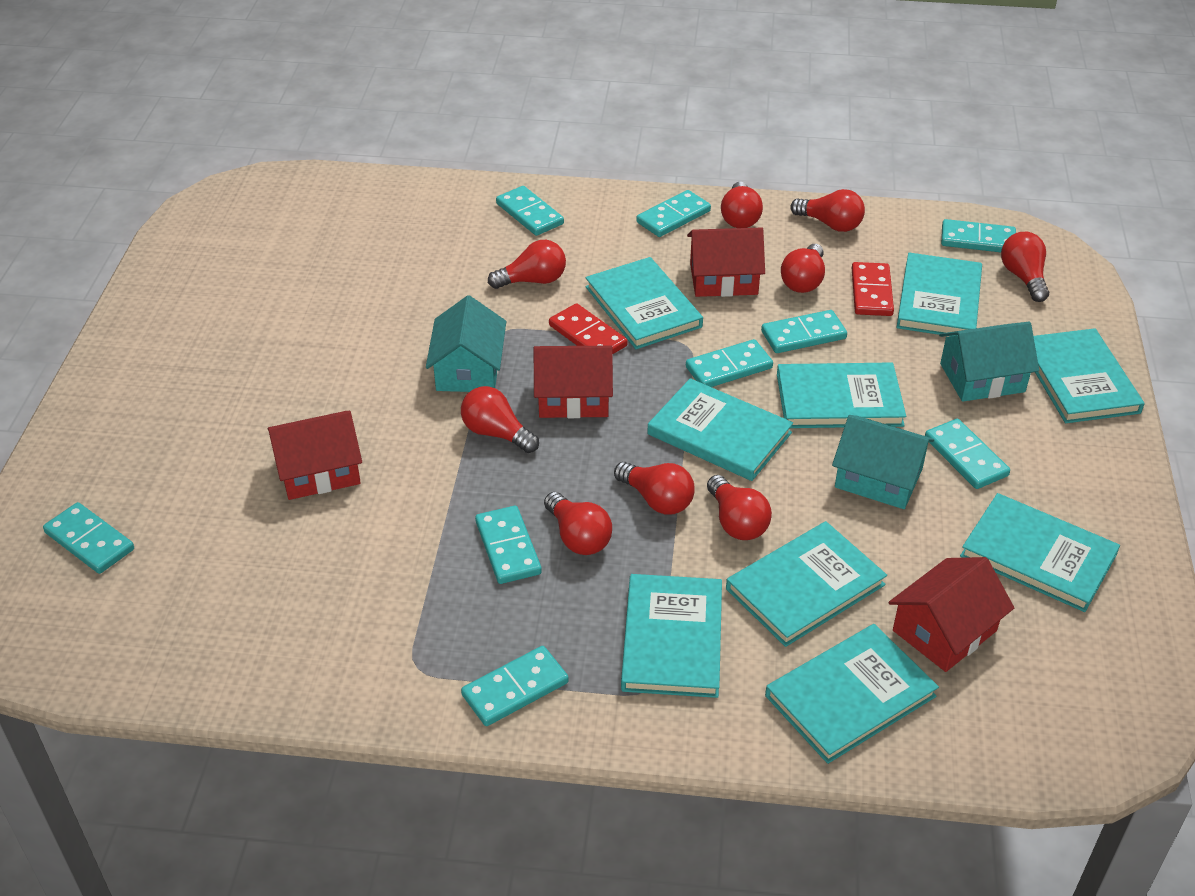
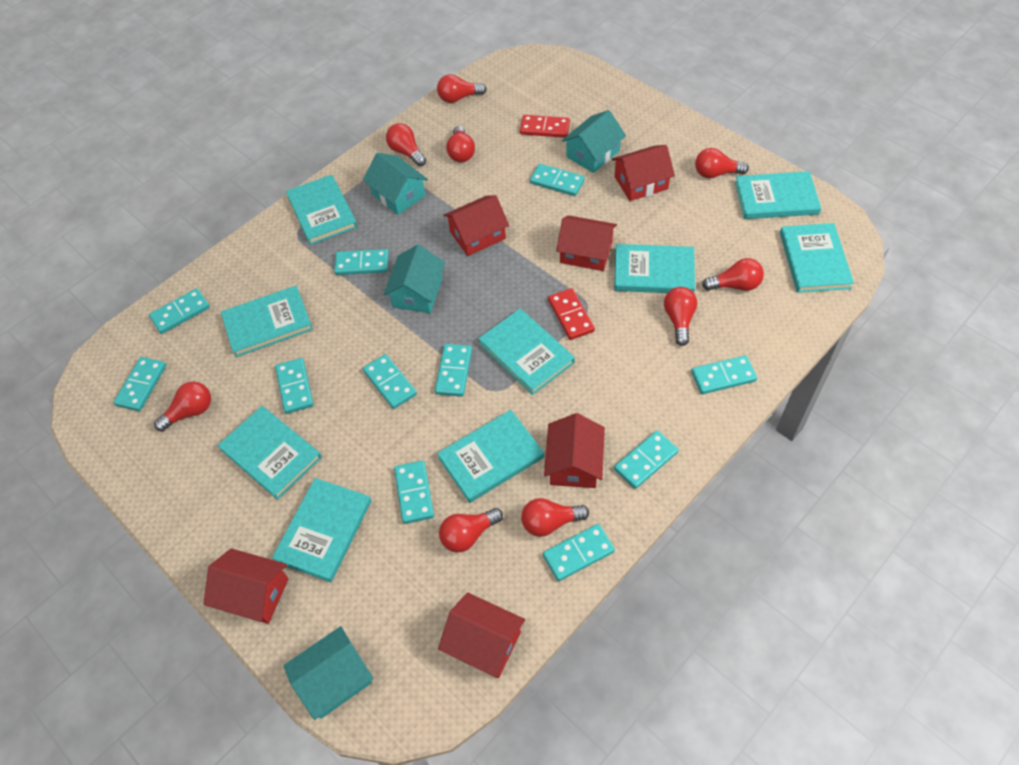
red house: [267,411,362,500] [534,345,613,418] [687,228,765,297] [889,557,1014,672] = 4 -> [203,548,289,624] [438,592,525,678] [443,195,509,256] [544,413,605,488] [556,215,617,271] [612,145,675,201] = 6
turquoise domino: [43,502,134,574] [461,646,569,726] [475,506,542,584] [496,186,564,236] [636,190,711,237] [686,339,773,387] [761,310,847,353] [925,419,1010,489] [941,219,1016,252] = 9 -> [113,357,166,411] [149,288,210,334] [275,358,314,414] [334,249,389,275] [363,354,417,409] [394,461,434,524] [435,344,472,397] [530,164,585,196] [543,524,615,581] [614,430,679,489] [691,355,757,394] = 11
turquoise house: [426,295,506,392] [832,415,934,509] [939,322,1039,402] = 3 -> [283,626,373,720] [363,153,428,215] [383,245,445,313] [562,110,626,173] = 4

